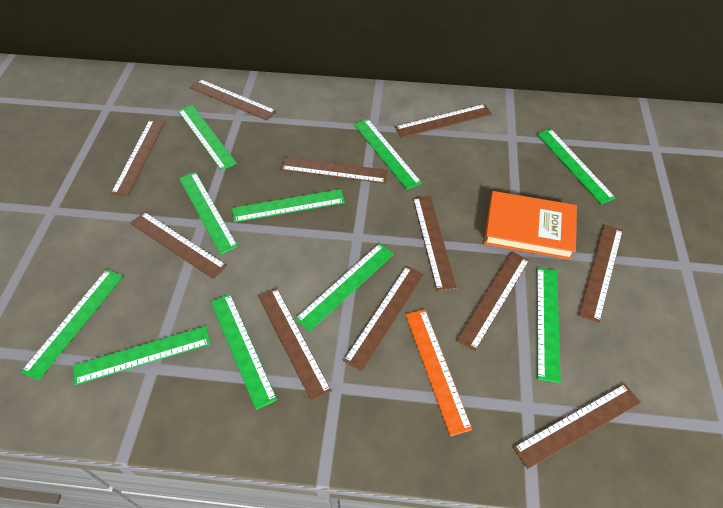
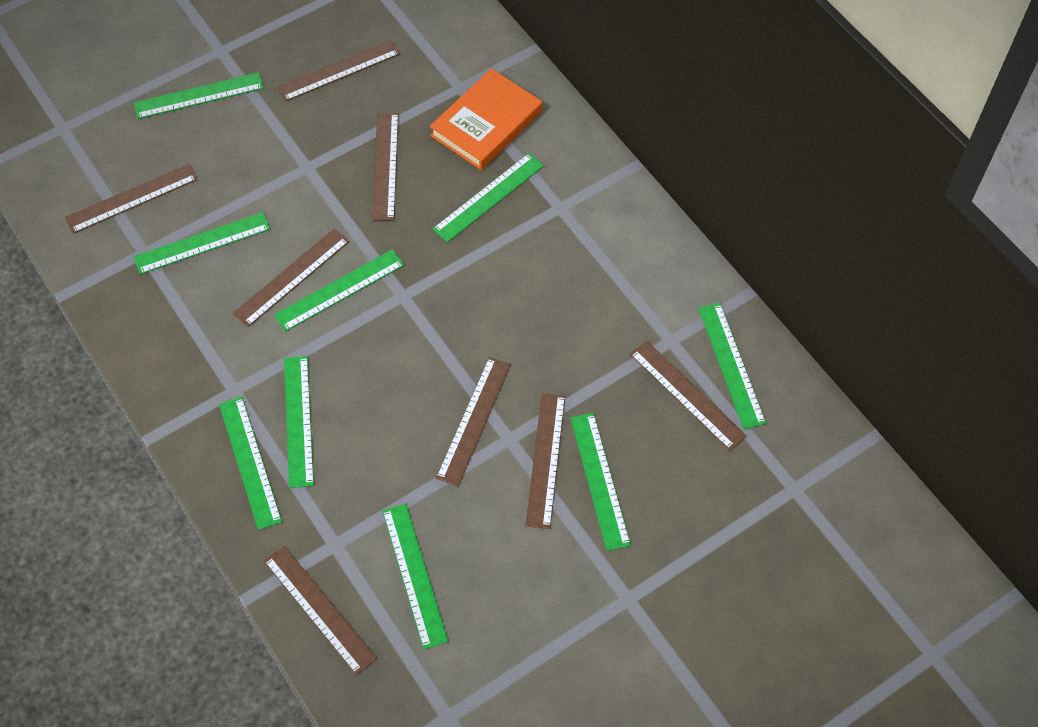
brown ruler: [111,120,165,196] [130,212,227,279] [190,79,276,120] [258,288,332,401] [281,157,388,183] [343,266,424,371] [395,104,492,138] [413,196,457,291] [456,252,530,351] [513,384,641,469] [578,224,623,323] = 11 -> [65,164,198,234] [233,229,349,327] [264,546,377,675] [277,40,400,102] [372,113,399,221] [436,357,511,486] [525,393,565,529] [630,341,747,451] = 8
green ruler: [21,269,123,381] [73,326,211,385] [178,105,237,171] [179,172,238,255] [211,294,277,410] [232,189,345,222] [295,243,394,332] [354,119,422,190] [537,129,616,204] [537,268,561,383] = 10 -> [134,72,264,119] [134,212,270,274] [219,396,282,530] [274,249,404,332] [284,356,314,488] [382,503,448,649] [433,153,544,243] [571,413,631,551] [698,303,766,429] = 9
orange ruler: [405,309,472,436] = 1 -> none = 0

